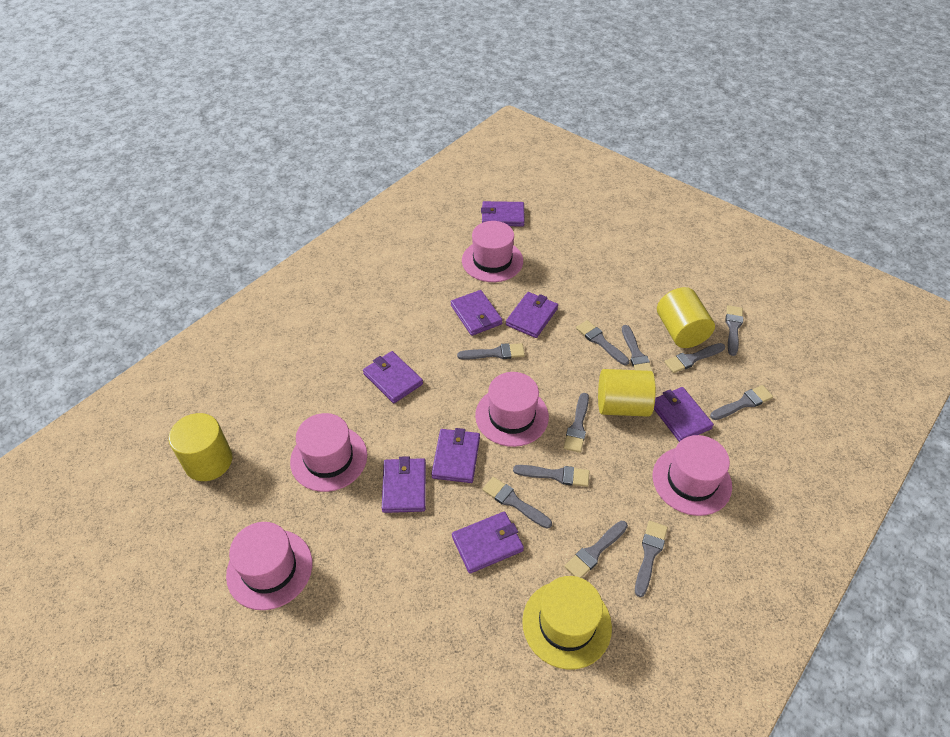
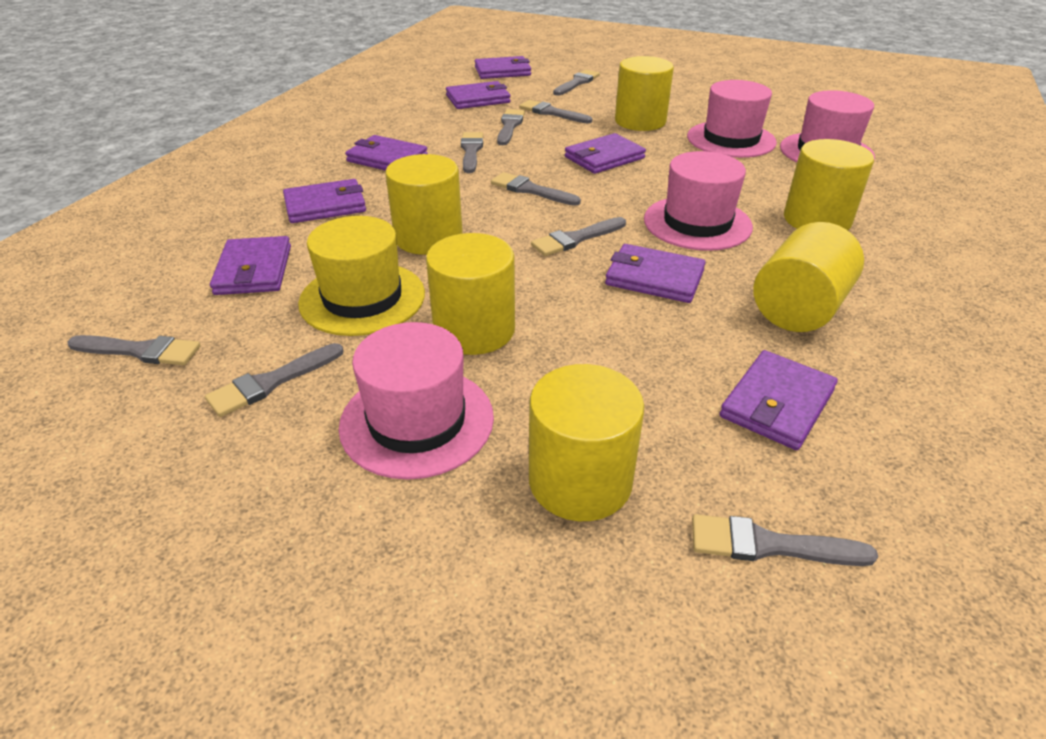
grey brush: [457,343,525,360] [482,477,552,529] [513,465,590,487] [564,393,589,453] [564,521,628,578] [576,320,629,365] [622,325,654,374] [635,521,668,597] [664,343,725,373] [710,385,773,420] [725,305,743,356] = 11 -> [68,335,201,365] [205,343,343,417] [461,132,483,173] [491,172,581,206] [497,109,525,145] [519,100,592,124] [531,217,626,256] [553,70,600,95] [692,514,878,566] = 9
pink hat: [226,522,312,610] [290,413,367,492] [462,221,523,282] [475,372,549,447] [653,435,732,516] = 5 -> [339,322,494,480] [644,151,753,251] [687,80,777,158] [780,90,875,162] = 4
yellow cylinder: [169,413,232,481] [598,369,656,417] [657,287,715,348] = 3 -> [385,154,463,255] [426,233,515,355] [529,364,645,521] [615,56,674,131] [754,222,864,332] [784,139,874,230] = 6

